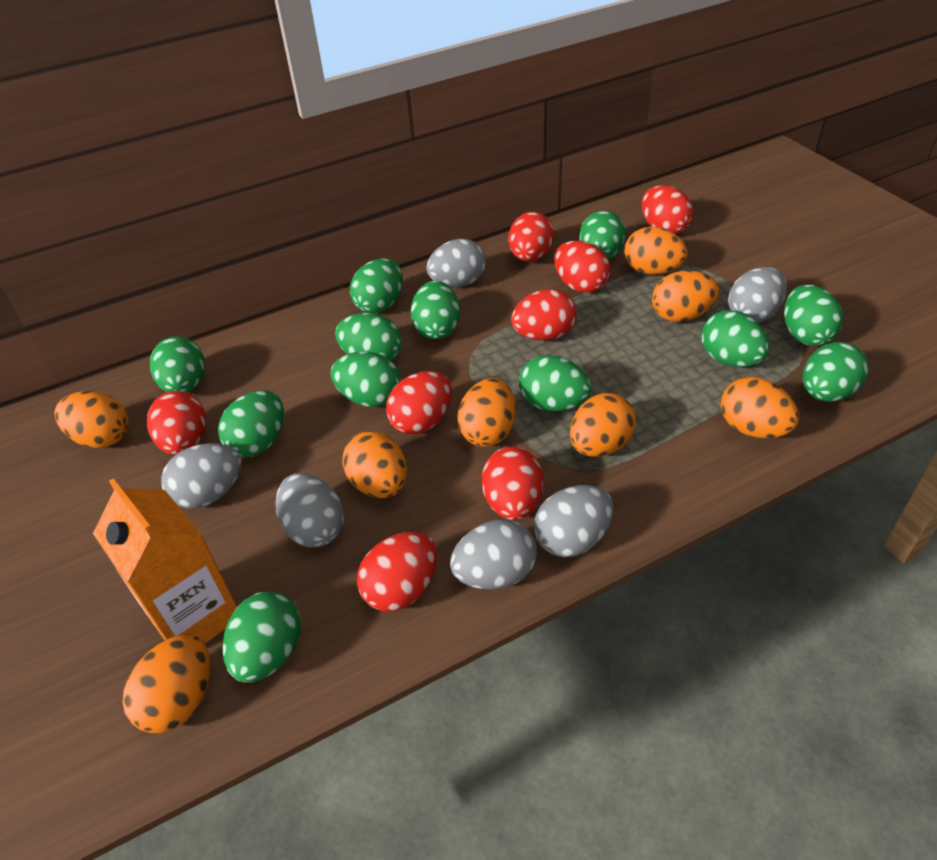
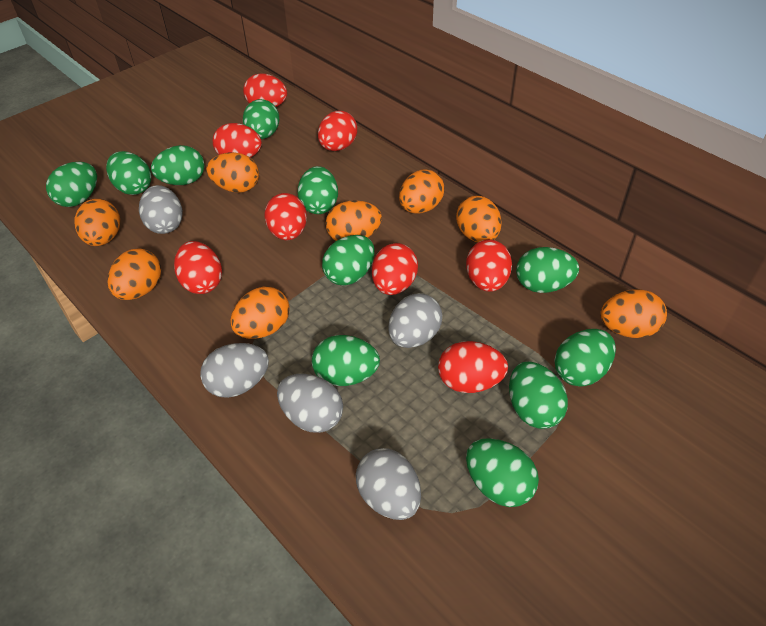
green egg: [150,336,205,393] [218,390,284,457] [223,591,301,683] [330,352,401,407] [335,313,402,361] [350,258,403,313] [411,281,460,339] [519,355,592,411] [579,211,626,259] [701,310,770,367] [784,285,843,346] [803,342,869,402] = 12 -> [46,162,97,207] [106,151,151,195] [151,145,205,185] [243,99,280,139] [298,166,338,214] [312,335,380,386] [322,235,374,286] [466,438,539,507] [509,362,568,429] [516,247,579,293] [554,329,616,387] = 11
grey egg: [161,443,241,509] [275,473,344,547] [426,239,486,287] [450,519,537,589] [534,485,614,557] [728,267,787,322] = 6 -> [139,185,183,234] [200,343,269,398] [277,374,343,433] [356,448,421,520] [388,293,442,348] = 5
orange carton: [93,478,237,643] = 1 -> none = 0

